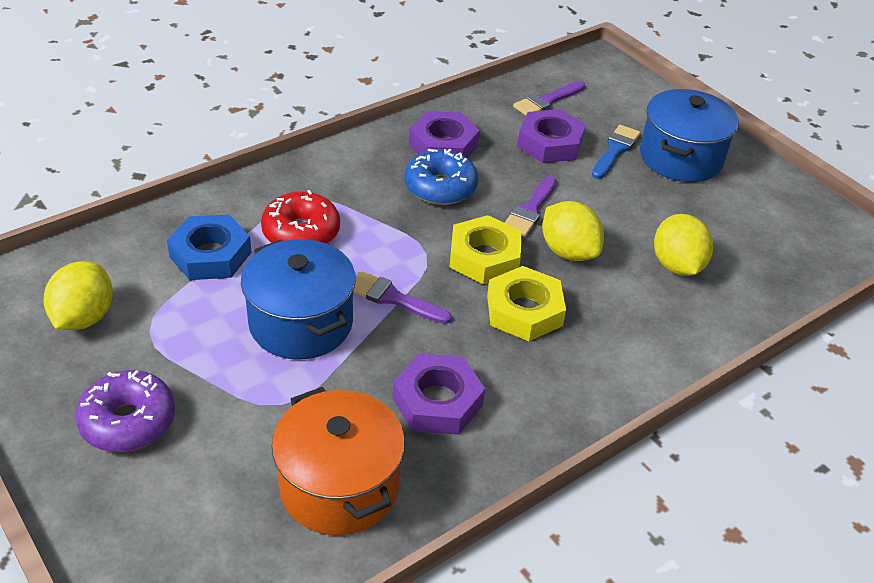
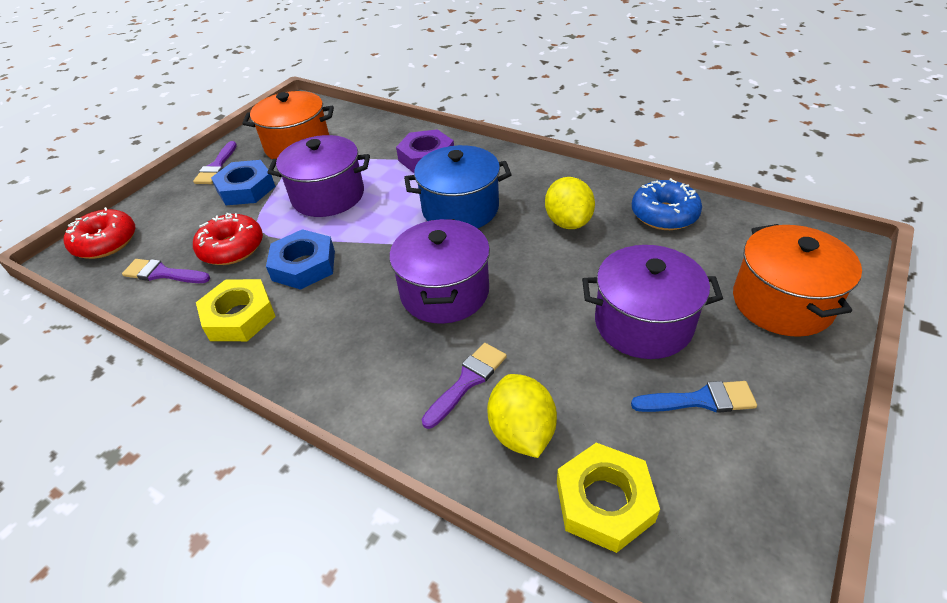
blue nut: [167,214,252,280] = 1 -> [211,160,276,205] [266,229,335,290] = 2
blue pot: [241,239,356,360] [640,89,739,182] = 2 -> [404,145,512,228] = 1
orange pot: [272,387,405,535] = 1 -> [242,91,334,159] [733,224,862,337] = 2
purple donut: [75,370,175,452] = 1 -> none = 0
purple nut: [392,354,485,435] [409,111,480,158] [517,109,586,163] = 3 -> [396,129,454,173] = 1
purple pot: none = 0 -> [267,135,370,217] [389,219,490,324] [582,245,723,359] = 3
red donut: [261,190,340,244] = 1 -> [63,207,135,259] [193,213,263,265] = 2
yellow lemon: [44,261,113,330] [542,201,604,261] [654,214,713,276] = 3 -> [487,374,557,458] [545,177,595,229] = 2

